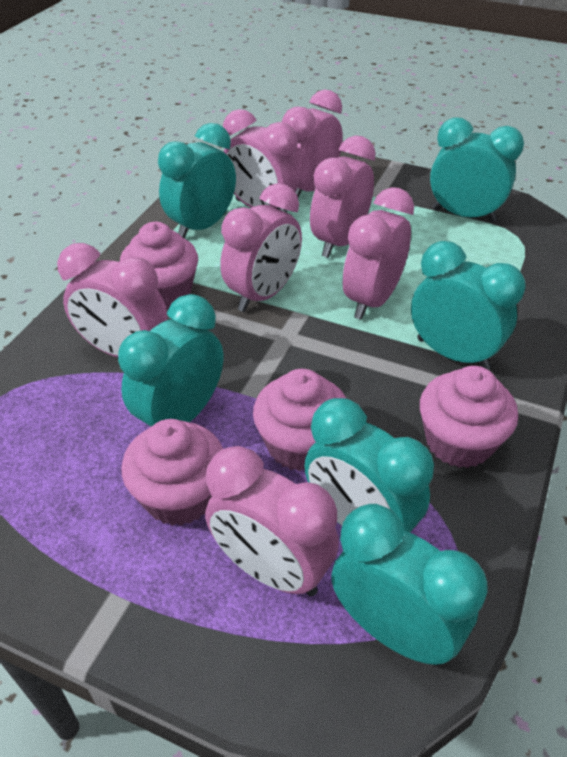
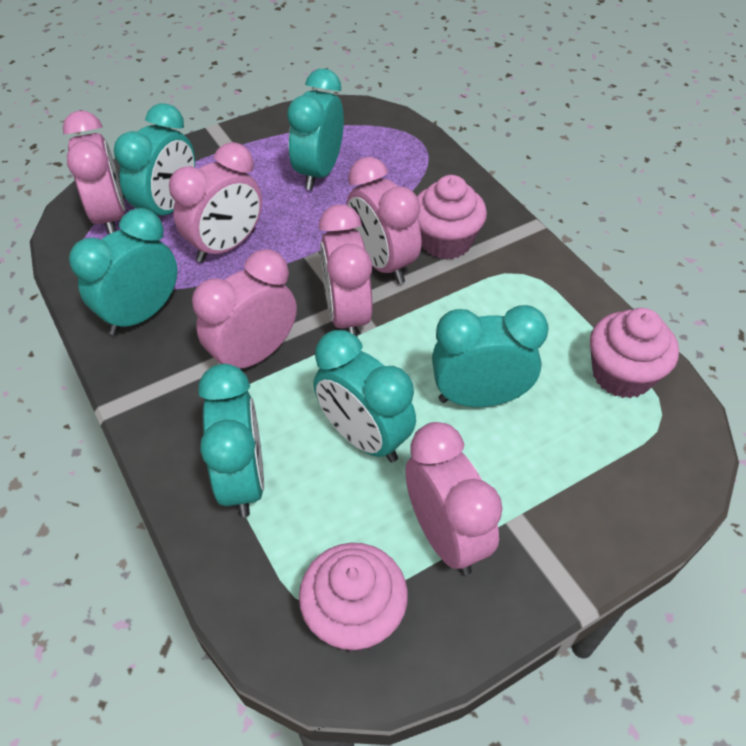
pink clock: [57,243,168,357] [205,446,339,597] [220,183,302,312] [223,109,300,213] [281,89,343,198] [310,136,376,258] [343,187,414,320] = 7 -> [63,111,125,234] [169,142,262,263] [192,249,297,369] [319,204,373,336] [347,157,421,284] [405,422,503,575] = 6
pink cupcake: [120,222,198,309] [122,419,223,526] [253,369,346,471] [420,366,518,468] = 4 -> [299,543,408,652] [417,175,487,260] [590,308,679,398] = 3

